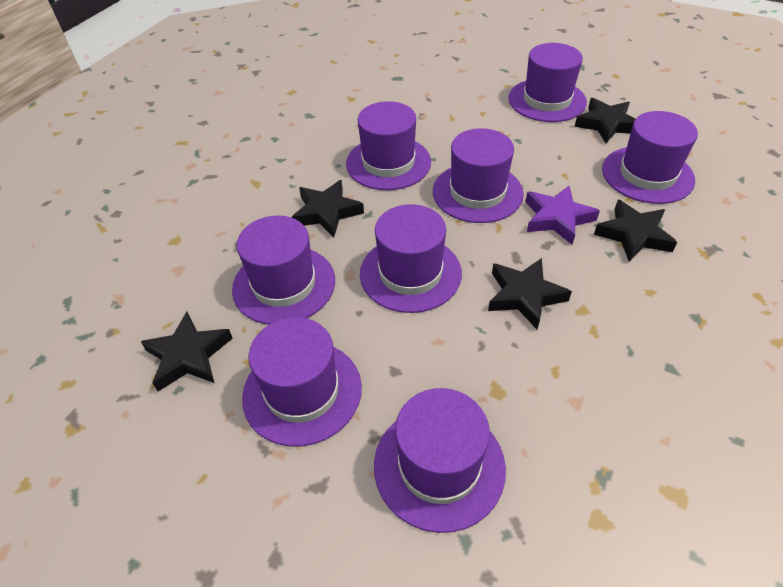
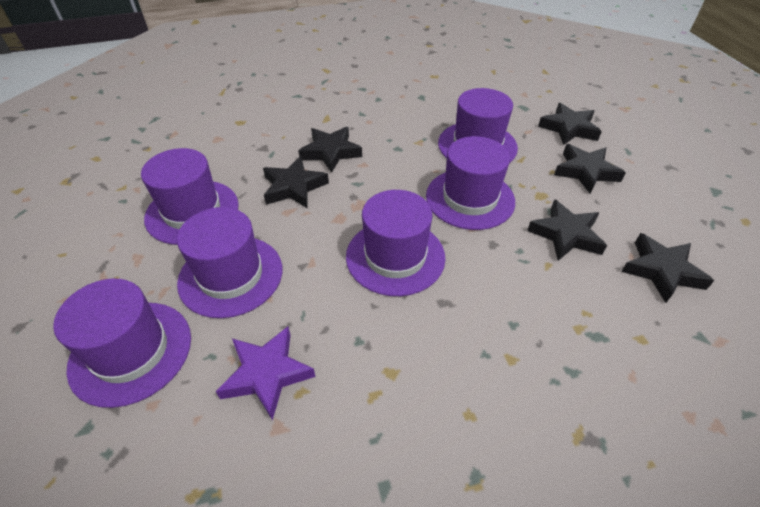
black star: [141,312,233,391] [292,180,364,237] [488,258,572,329] [574,98,635,143] [594,200,677,262] = 5 -> [263,156,329,209] [298,127,362,173] [527,199,607,261] [538,103,602,145] [554,144,626,194] [621,233,714,303] = 6
purple hat: [232,216,335,325] [242,317,362,447] [346,101,431,190] [360,204,462,313] [374,388,506,533] [433,128,524,223] [508,43,587,122] [602,111,698,204] = 8 -> [53,278,191,408] [141,148,239,245] [177,207,282,318] [346,190,445,296] [426,136,515,230] [438,88,518,162] = 6

